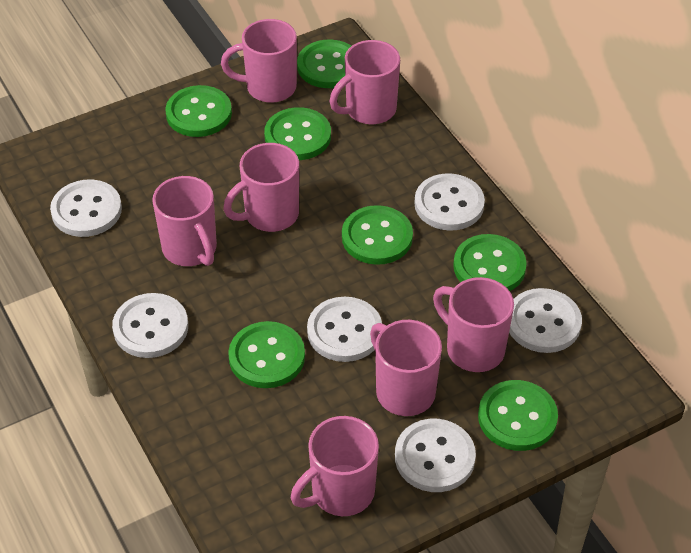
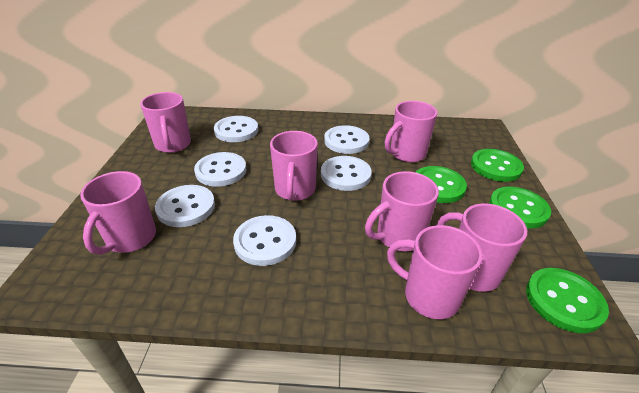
green button: [165,85,232,137] [228,321,305,388] [264,107,331,160] [297,40,351,88] [342,205,413,265] [453,234,527,291] [478,380,558,451] = 7 -> [416,166,467,203] [471,149,524,182] [489,186,551,229] [526,268,609,333] = 4

